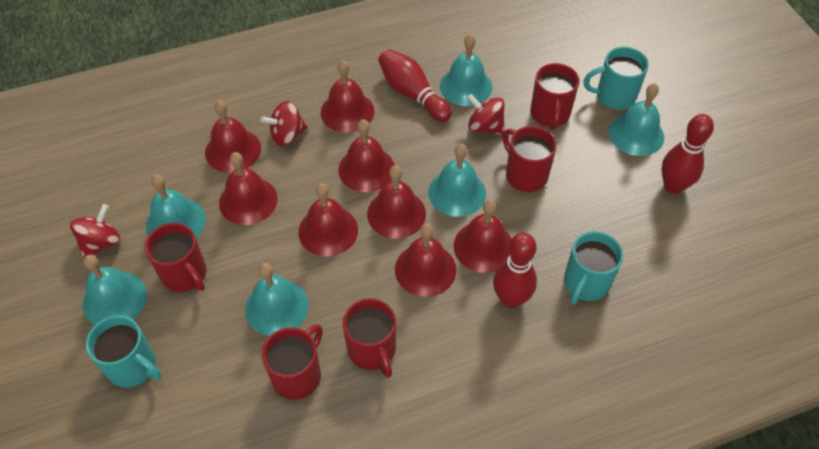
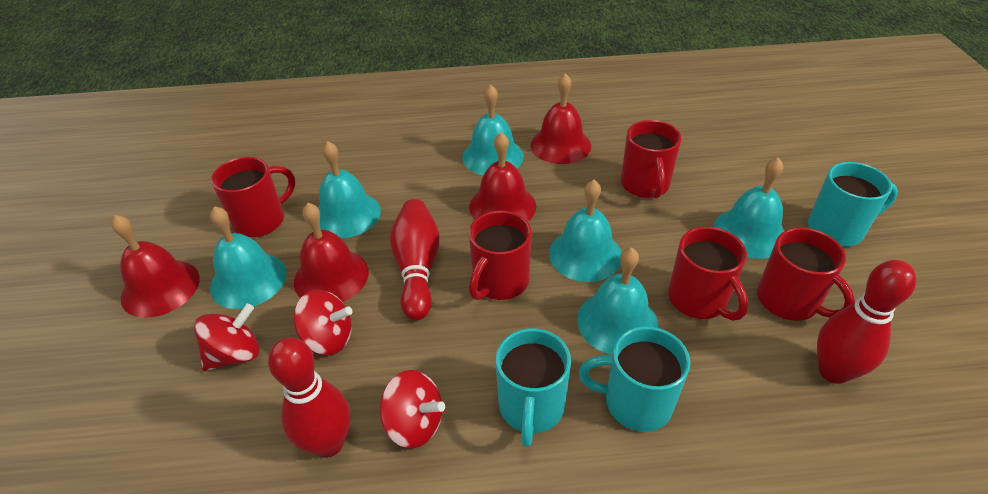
red bell: [205,100,261,173] [219,152,278,225] [298,183,358,256] [321,60,374,133] [338,119,395,192] [367,165,426,239] [395,224,456,297] [454,200,512,273] = 8 -> [111,215,200,318] [294,203,369,302] [469,132,536,222] [531,73,591,164] = 4

